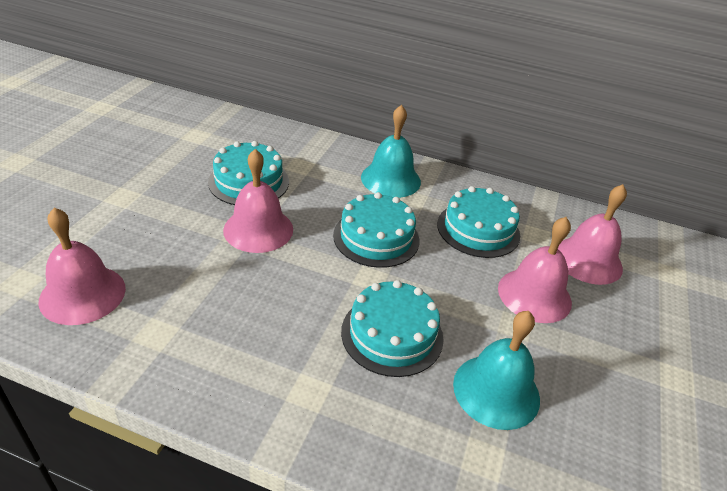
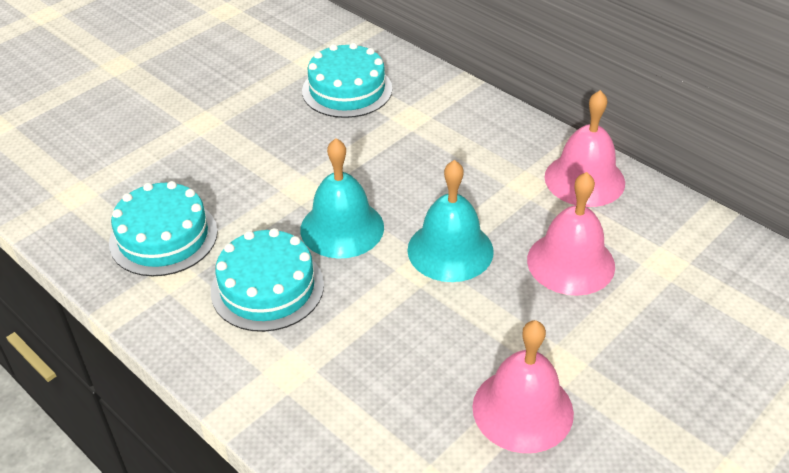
pink bell: [38,208,126,325] [223,149,293,253] [498,217,572,323] [558,184,627,285] = 4 -> [472,320,574,453] [527,172,615,296] [545,90,625,207] = 3
turquoise cake: [208,141,289,205] [333,192,419,268] [341,280,444,377] [437,186,520,258] = 4 -> [109,181,218,276] [211,228,324,332] [302,43,392,118] = 3

